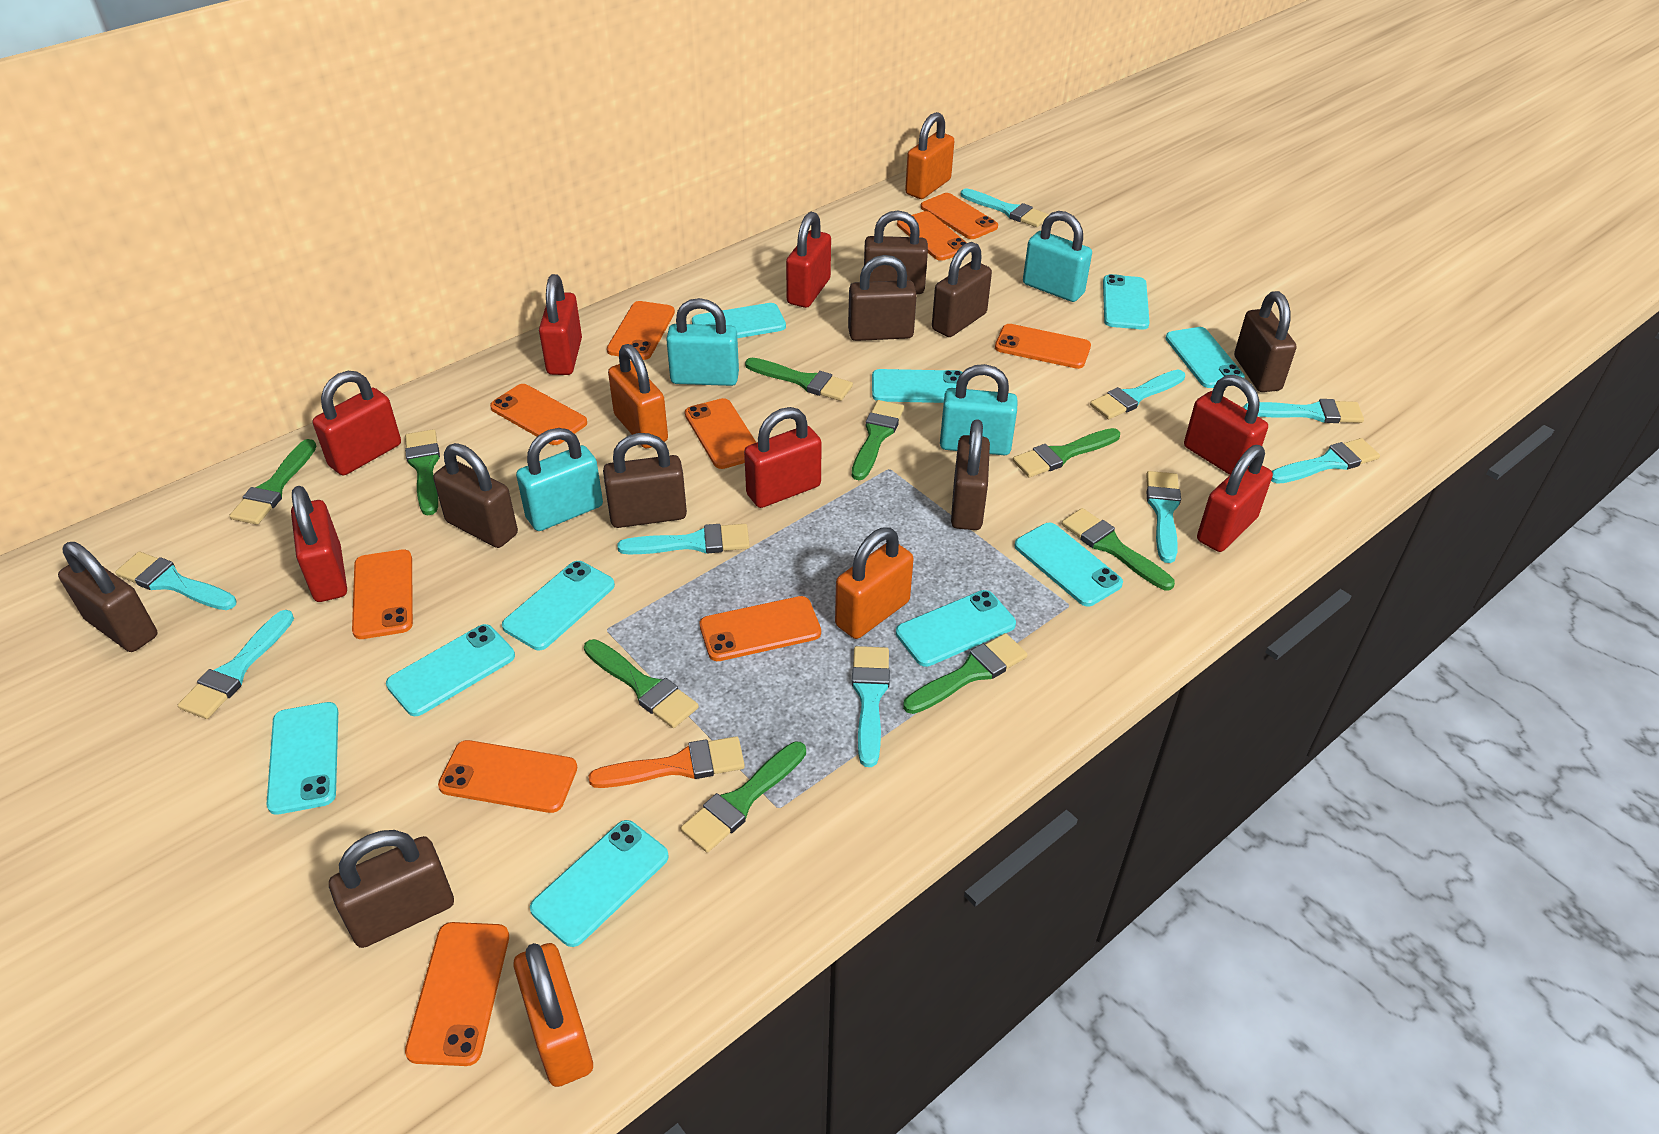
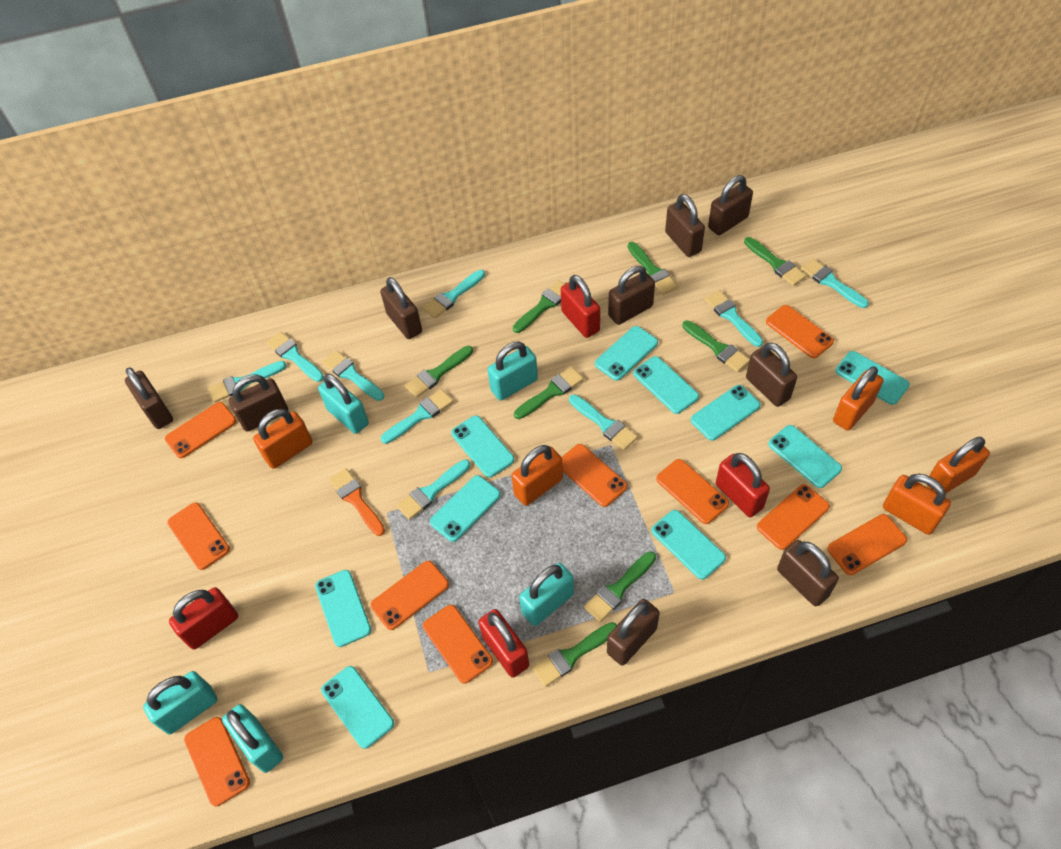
green brush: [229,439,317,525] [405,429,440,516] [584,639,699,728] [681,741,806,853] [745,358,853,401] [852,400,904,480] [903,633,1028,714] [1013,428,1120,478] [1062,508,1175,590] = 9 -> [405,346,473,398] [513,280,565,333] [514,366,584,419] [532,622,617,687] [584,552,656,622] [628,242,678,295] [682,320,750,372] [744,237,806,286] = 8
orange padlock: [513,943,593,1087] [608,344,668,449] [835,527,914,639] [905,112,954,199] = 4 -> [253,409,312,469] [511,445,563,506] [833,366,883,431] [883,474,951,535] [927,437,990,493] = 5
red padlock: [291,486,347,602] [313,371,401,476] [539,274,582,375] [744,407,822,508] [786,212,831,308] [1184,375,1268,475] [1197,445,1273,552] = 7 -> [169,587,238,649] [478,609,529,678] [561,275,600,338] [716,453,770,517] = 4
turquoise padlock: [516,428,603,531] [666,298,739,386] [940,364,1018,455] [1023,211,1092,302] = 4 -> [143,671,218,734] [222,704,283,773] [318,374,369,434] [487,342,538,401] [519,563,574,626] = 5

